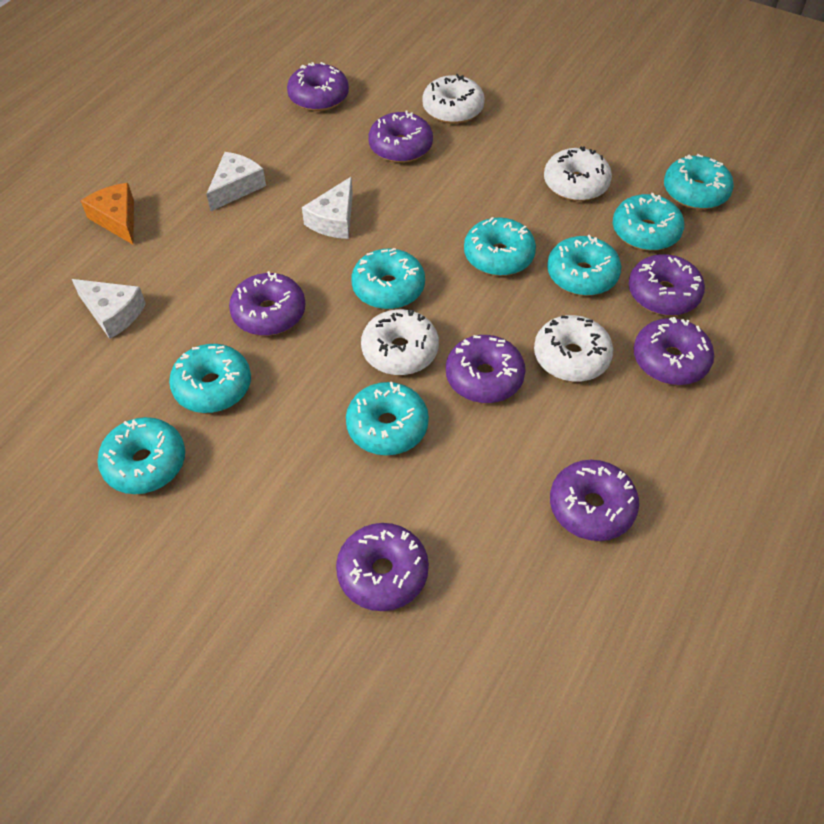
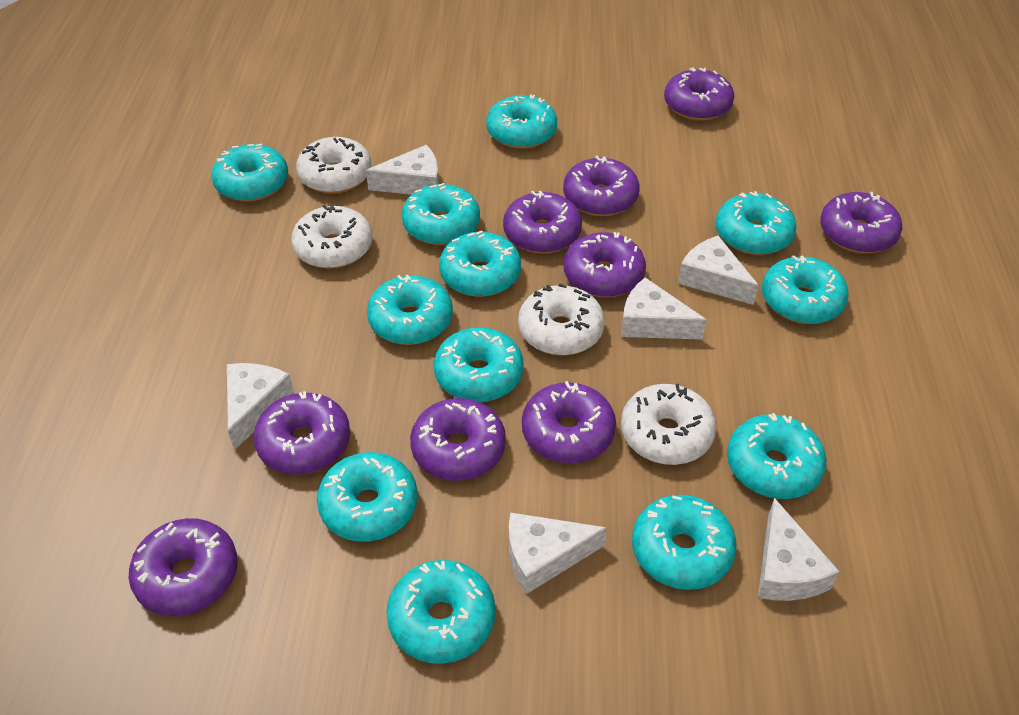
orange cheese: [81,183,134,244] = 1 -> none = 0
purple donut: [229,271,306,336] [287,62,349,111] [336,523,429,611] [368,110,433,163] [446,335,526,403] [550,460,639,541] [629,254,705,316] [634,317,714,385] = 8 -> [129,518,238,616] [254,391,350,475] [410,398,506,481] [503,191,582,254] [522,381,616,463] [563,156,640,216] [564,232,646,297] [664,68,734,121] [820,192,902,253] = 9
turquoise donut: [97,417,185,494] [169,344,251,413] [346,382,429,455] [351,248,425,309] [464,217,536,276] [547,235,621,296] [613,193,684,251] [664,154,734,209] = 8 -> [211,144,288,202] [317,452,418,542] [367,275,453,345] [386,560,495,664] [402,183,480,245] [434,328,524,402] [439,230,521,297] [486,95,557,149] [632,495,737,590] [716,191,797,255] [727,413,826,499] [762,255,849,324] = 12
white cheese: [72,279,146,339] [206,152,266,211] [302,177,353,239] = 3 -> [227,363,294,450] [366,145,439,195] [509,512,607,594] [621,277,707,340] [678,236,759,305] [758,498,839,601] = 6

